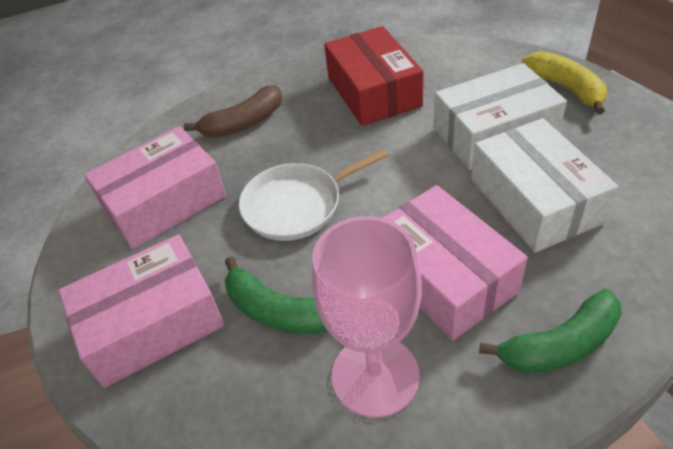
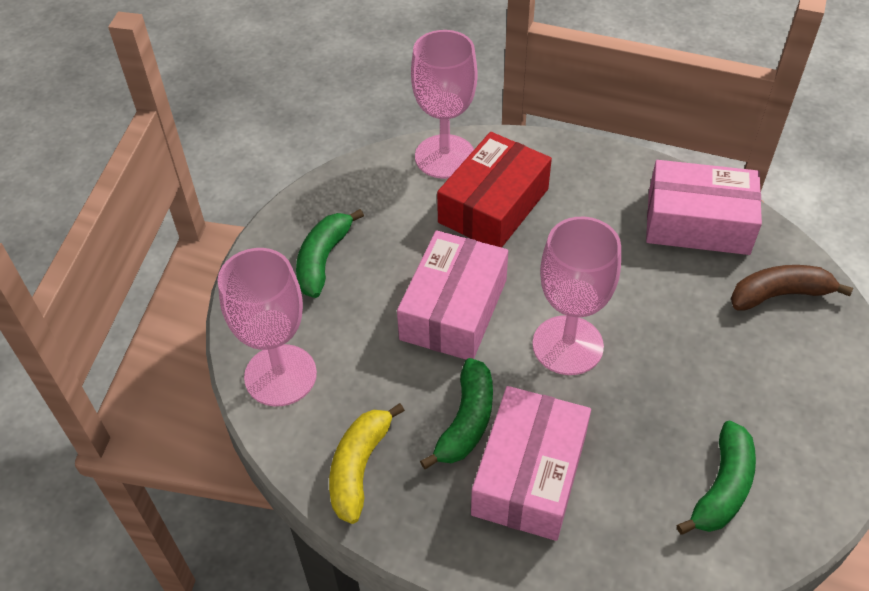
green banana: [225,257,327,334] [479,289,622,373] = 2 -> [296,209,364,298] [420,358,493,469] [677,421,756,535] = 3
pink goblet: [312,216,422,418] = 1 -> [218,248,317,406] [411,30,478,179] [532,217,621,375] = 3
white box: [434,63,567,170] [471,118,618,252] = 2 -> none = 0
white pan: [239,149,388,241] = 1 -> none = 0

